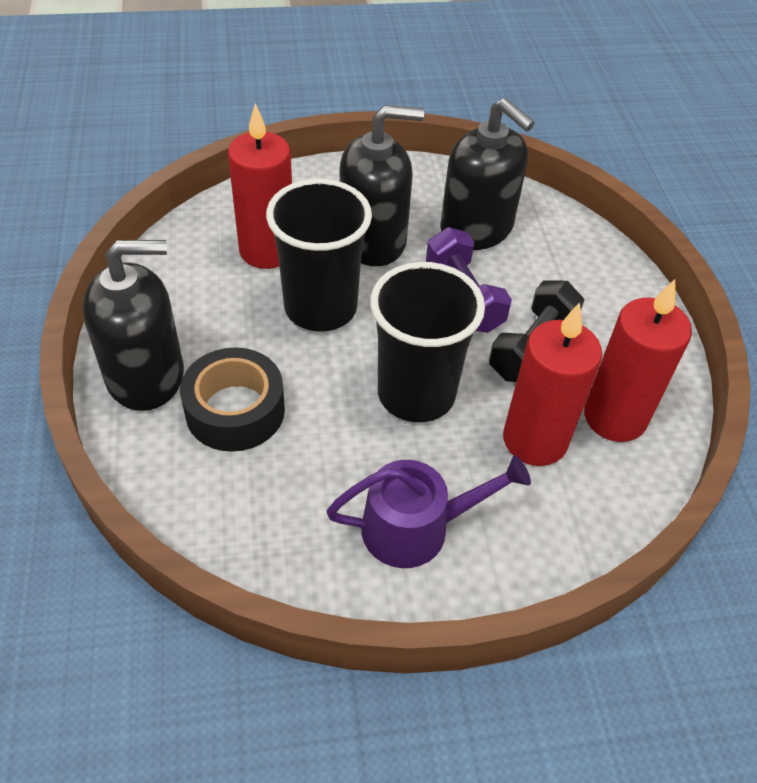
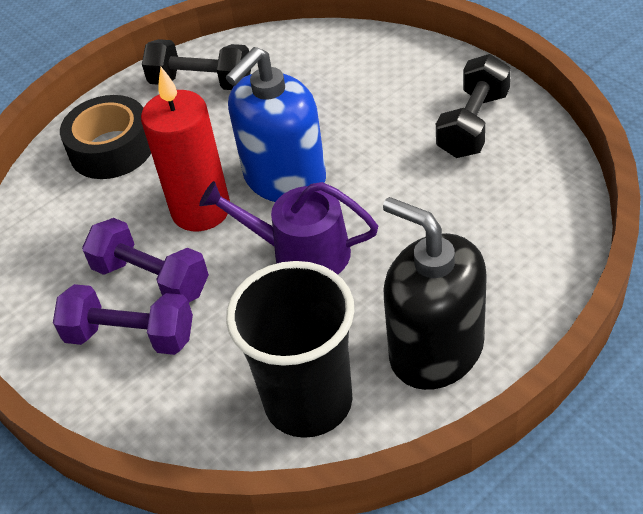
black cup: [266,179,372,332] [370,262,485,422] = 2 -> [226,261,354,438] = 1
black dumbbell: [489,280,584,382] = 1 -> [142,39,251,90] [436,54,511,158] = 2
black soap dispenser: [82,240,184,411] [339,105,424,266] [440,98,535,250] = 3 -> [383,197,487,390] = 1
blue soap dispenser: none = 0 -> [226,47,326,202] = 1
purple dumbbell: [426,227,512,333] = 1 -> [53,284,193,355] [82,218,209,302] = 2
red candle: [228,104,292,269] [503,302,602,466] [584,279,692,442] = 3 -> [141,67,230,231] = 1

